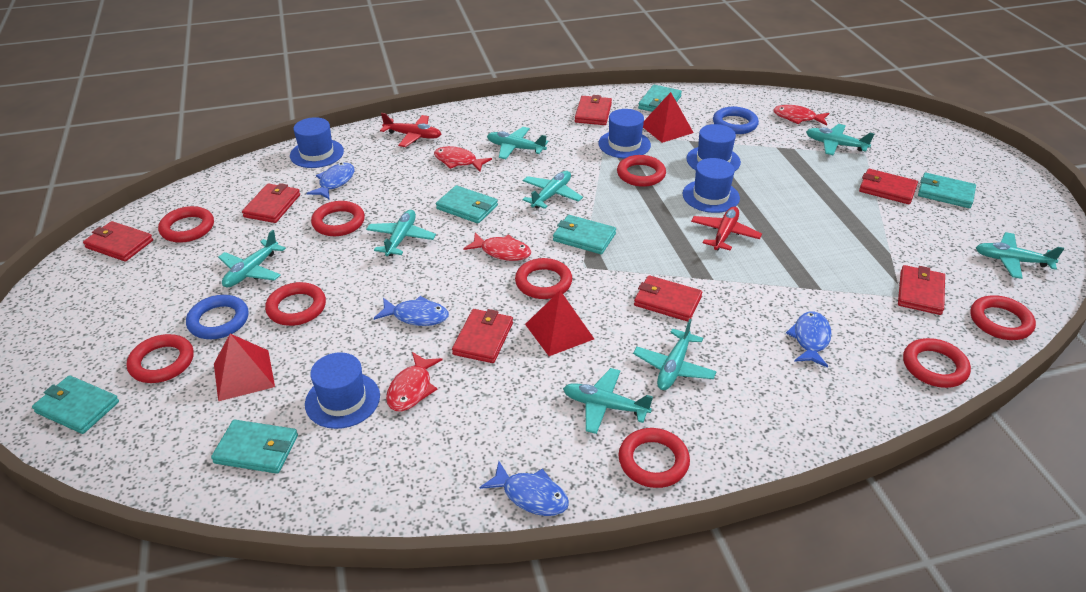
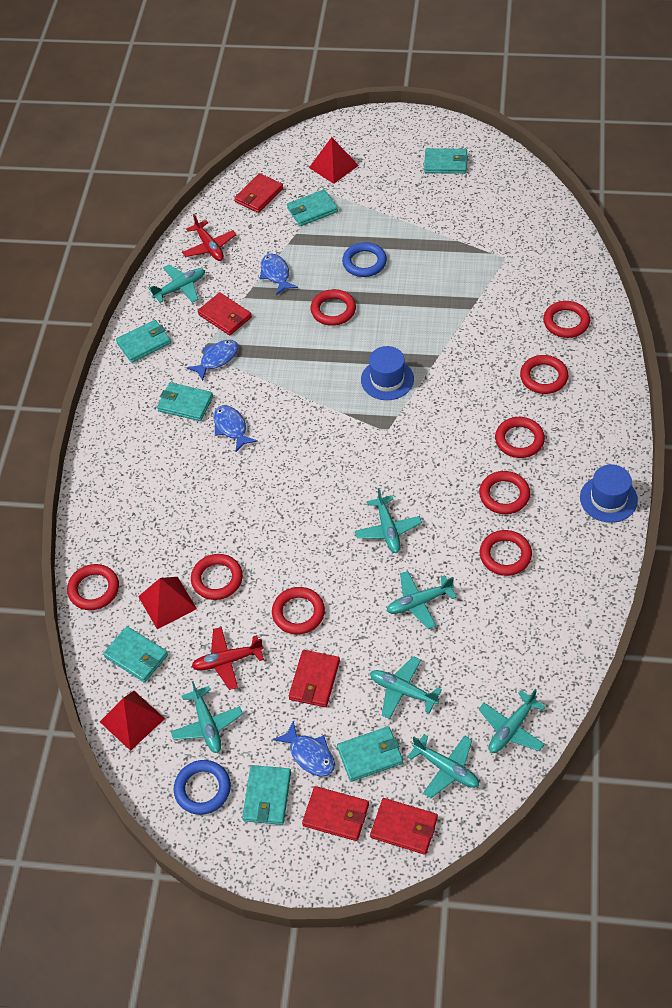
blue hat: [290,117,344,168] [305,352,380,429] [599,109,651,158] [683,158,740,213] [686,124,741,171] = 5 -> [361,346,414,400] [580,464,638,523] = 2
red fish: [386,352,442,411] [434,146,492,171] [463,233,531,261] [773,105,829,125] = 4 -> none = 0
red wallet: [83,221,153,262] [242,183,300,223] [452,309,513,363] [575,95,612,125] [634,275,702,322] [859,169,918,204] [898,265,945,315] = 7 -> [198,292,252,335] [234,173,283,213] [289,650,340,707] [302,786,369,841] [370,798,438,855] = 5
turquoise plane: [218,230,286,288] [366,210,436,256] [487,127,548,159] [522,171,583,209] [563,368,653,434] [633,319,717,390] [806,124,874,155] [976,232,1064,279] = 8 -> [148,265,205,303] [171,681,243,753] [355,488,422,553] [370,656,442,719] [387,571,457,629] [407,734,479,798] [479,689,546,753] = 7
turquoise wallet: [32,375,119,434] [211,420,298,474] [436,185,498,224] [553,215,616,254] [638,85,682,112] [918,173,976,208] = 6 -> [103,626,168,683] [116,320,171,363] [157,382,213,421] [242,765,291,825] [287,189,338,226] [337,726,403,782] [424,148,468,174] = 7

